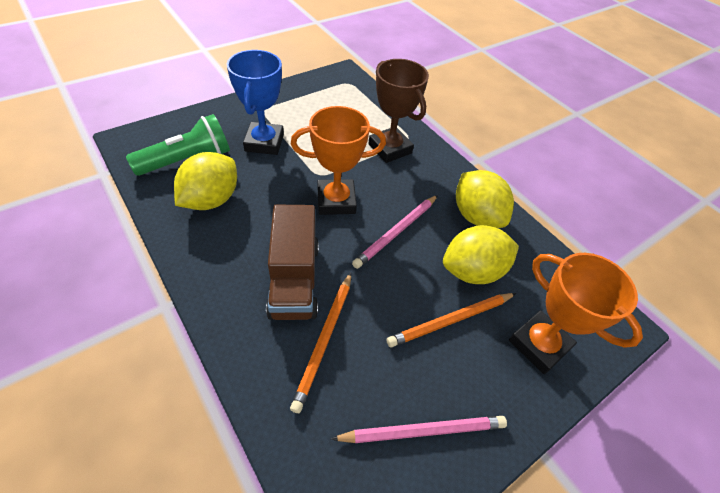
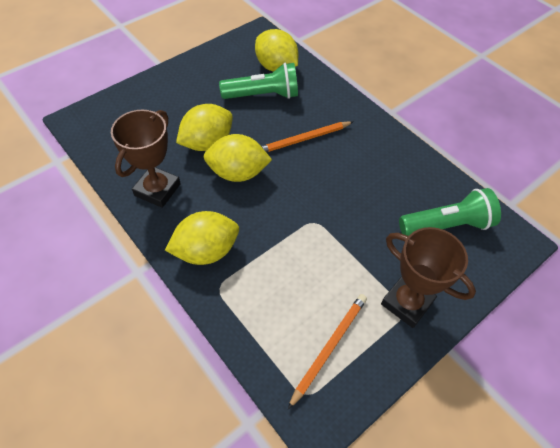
blue trophy: [227,50,284,155] = 1 -> none = 0
brown trophy: [368,59,429,163] = 1 -> [111,110,181,208] [381,227,476,328] = 2
brown truck: [266,205,319,320] = 1 -> none = 0
green flashlight: [126,114,230,176] = 1 -> [219,63,298,99] [399,188,501,236] = 2
orange trophy: [291,106,386,215] [509,253,643,374] = 2 -> none = 0
pink pencil: [331,416,507,443] [352,195,438,269] = 2 -> none = 0
yellow lemon: [174,152,237,210] [443,225,519,284] [456,170,514,228] = 3 -> [165,211,239,265] [176,104,233,151] [204,134,272,182] [255,29,299,72] = 4

